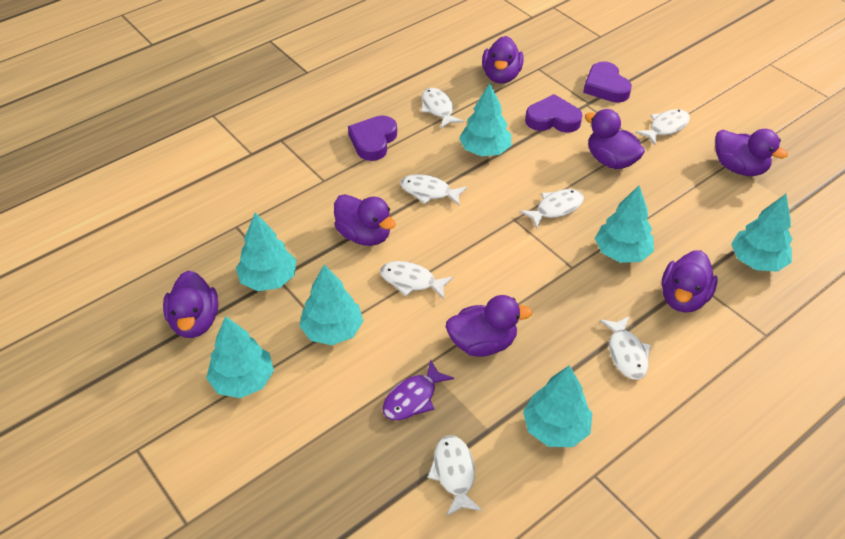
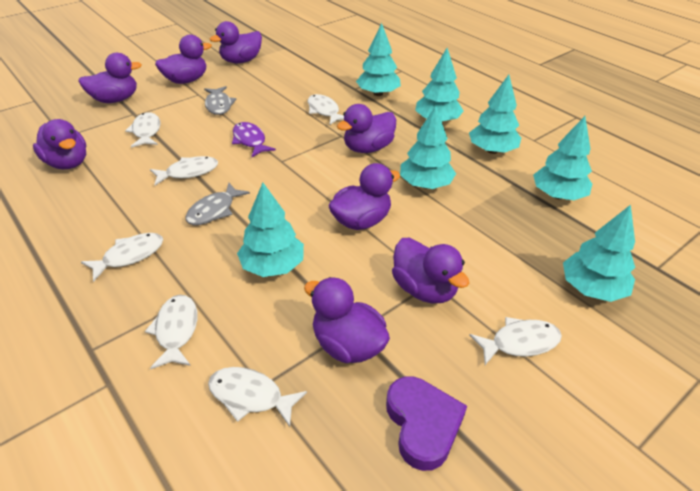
grey fish: none = 0 -> [185,183,250,225] [204,86,237,115] = 2
purple duck: [163,271,218,338] [334,194,396,246] [446,295,532,357] [482,36,524,84] [585,109,645,169] [662,250,718,313] [715,129,788,176] = 7 -> [33,119,86,169] [78,53,142,103] [155,34,212,84] [210,21,262,63] [304,277,390,363] [329,163,400,230] [337,104,396,153] [392,238,469,303] = 8
purple heart: [348,116,397,161] [525,94,582,133] [583,61,632,103] = 3 -> [386,376,467,471] = 1

